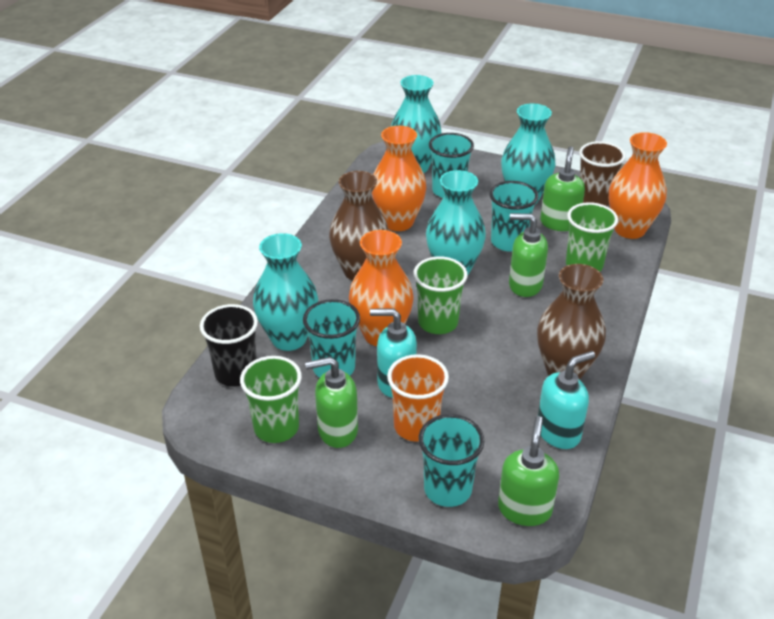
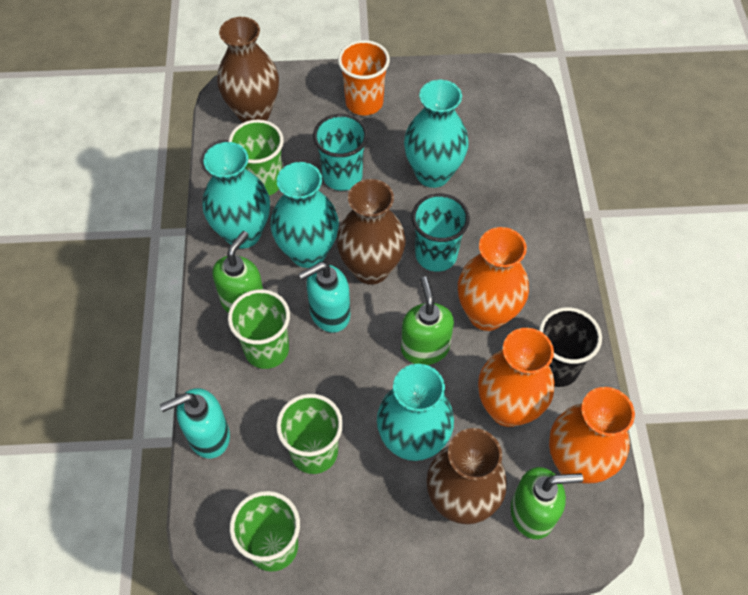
brown cup: [579,141,626,206] = 1 -> none = 0
brown vase: [329,171,388,280] [537,264,606,380] = 2 -> [217,17,279,123] [337,179,406,285] [426,428,507,524] = 3
green cup: [240,356,302,443] [413,256,468,334] [566,202,618,272] = 3 -> [228,120,284,195] [228,289,290,369] [230,491,300,572] [276,394,343,474] = 4
green soap dispenser: [305,357,358,448] [498,416,559,526] [509,213,548,297] [540,146,585,231] = 4 -> [212,231,263,313] [401,276,454,365] [511,467,583,539] = 3
turquoise cup: [303,299,360,378] [418,414,484,507] [429,133,474,198] [490,181,538,252] = 4 -> [313,114,368,191] [411,193,470,272] = 2

